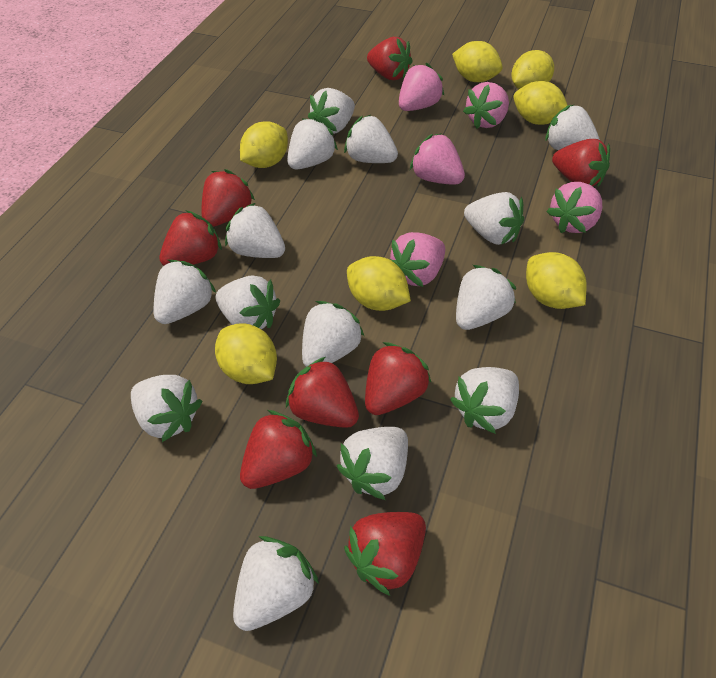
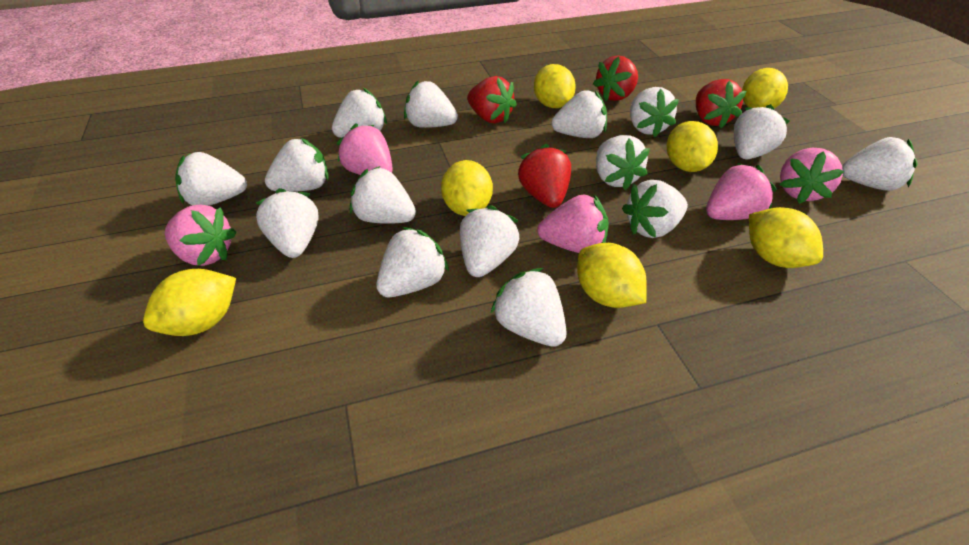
red strawberry: [159,210,222,266] [202,169,255,227] [240,410,317,489] [286,357,359,428] [344,512,426,596] [365,342,431,415] [367,37,413,80] [552,139,610,186] = 8 -> [467,76,517,124] [518,144,571,208] [593,56,638,101] [696,79,746,128] = 4
white strawberry: [131,375,203,442] [154,260,216,324] [215,276,280,329] [225,203,285,258] [233,536,319,631] [287,117,338,170] [302,301,364,367] [308,88,355,134] [337,427,408,500] [344,115,398,163] [450,367,519,434] [456,265,517,330] [464,192,524,245] [545,105,600,150] = 14 -> [175,152,247,206] [256,188,318,258] [265,138,329,192] [332,88,387,138] [350,166,416,224] [376,227,449,297] [404,80,458,128] [460,205,519,277] [491,268,567,347] [551,90,607,138] [596,135,650,190] [622,180,688,238] [630,87,679,137] [734,104,790,159] [842,137,917,191] = 15

